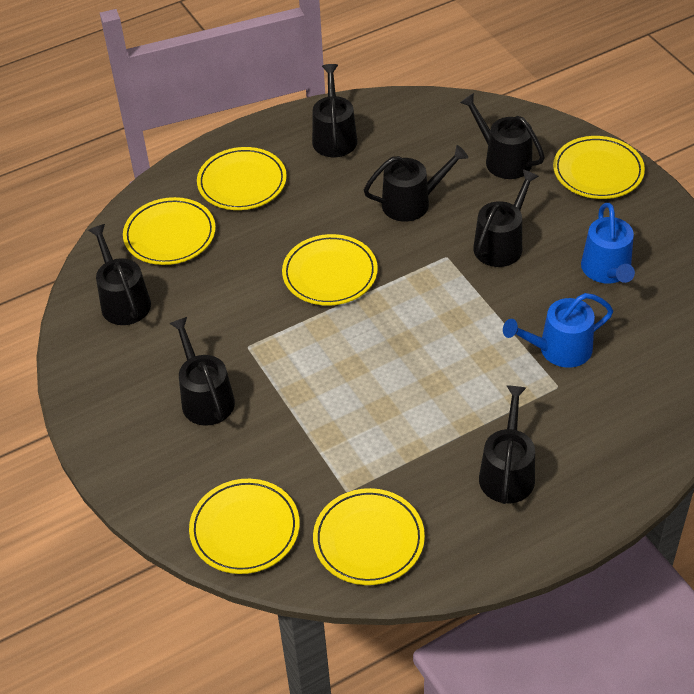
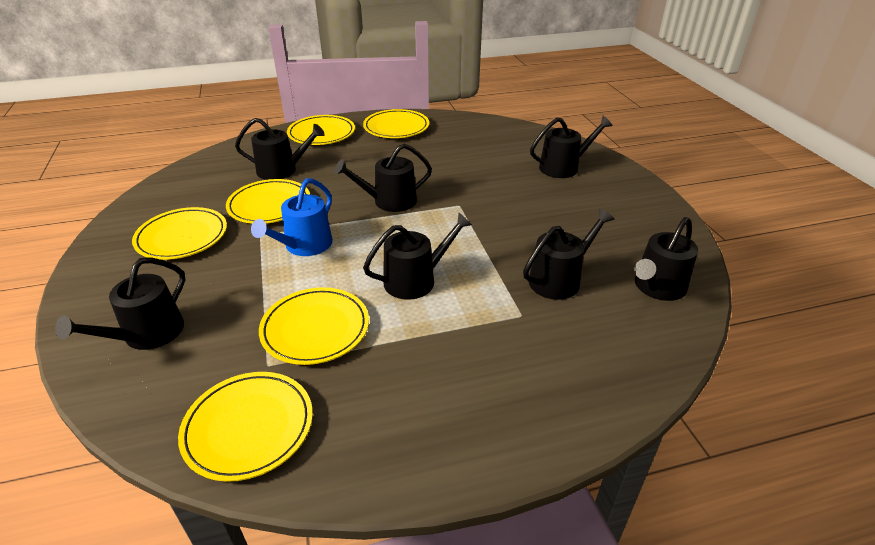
blue watering can: [503,293,613,368] [581,203,635,283] = 2 -> [251,178,333,256] = 1

